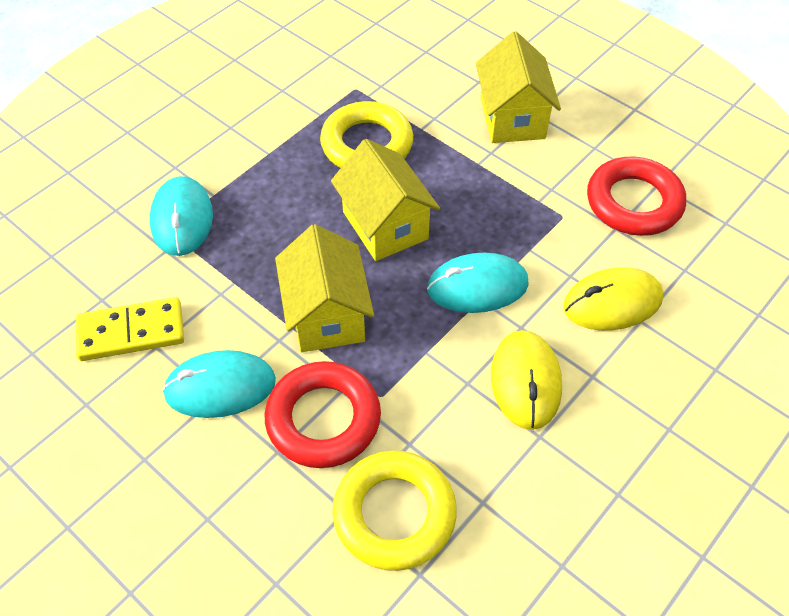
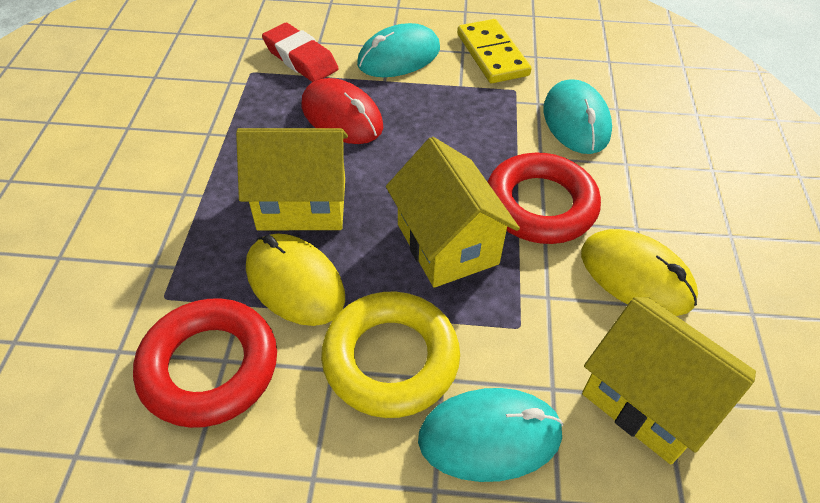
red eraser: none = 0 -> [262,23,339,82] = 1
red mouse: none = 0 -> [302,78,383,144] = 1
yellow ring: [320,101,413,168] [332,450,457,571] = 2 -> [321,292,460,418] = 1

